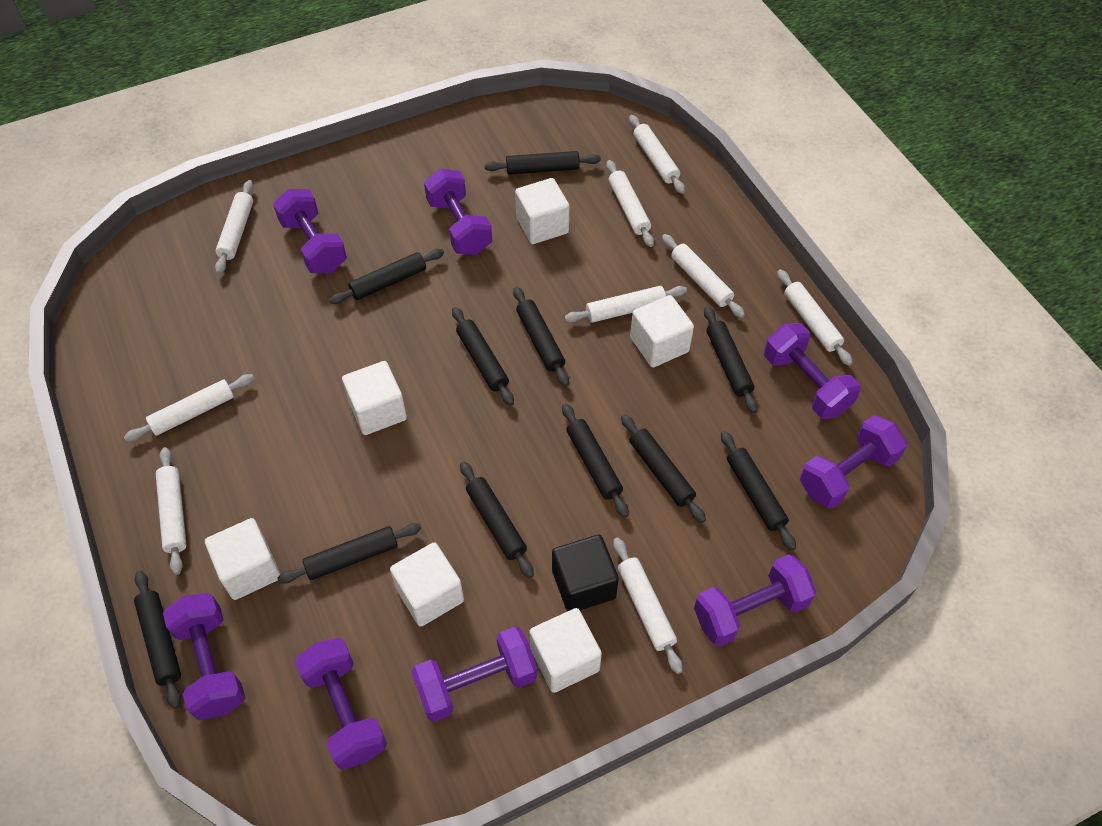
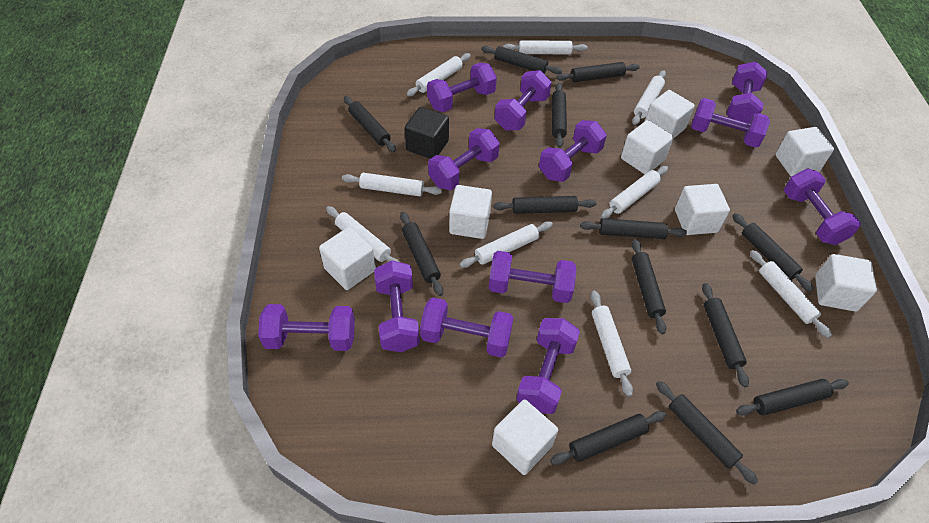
black rolling pin: [134,571,181,709] [277,523,421,583] [329,249,444,304] [452,307,514,406] [460,461,534,578] [484,151,601,175] [513,287,569,387] [562,403,629,518] [621,414,706,523] [704,306,758,413] [721,431,796,550] = 11 -> [344,96,396,152] [400,212,443,296] [481,46,562,74] [493,196,596,214] [550,411,666,465] [552,83,567,148] [556,62,640,82] [580,218,687,239] [632,239,666,334] [656,381,758,485] [702,283,749,387] [732,213,814,292] [736,379,849,415] = 13
purple dumbbell: [163,593,245,720] [273,189,347,273] [295,638,387,770] [412,627,537,722] [424,169,492,255] [694,554,816,647] [764,323,861,419] [800,415,907,509] = 8 -> [258,304,355,351] [374,261,420,352] [420,298,513,358] [427,63,497,112] [428,128,500,190] [489,251,576,303] [494,70,552,131] [516,318,580,414] [539,120,607,182] [691,98,770,148] [727,62,767,123] [784,169,861,245] = 12
white cube: [205,518,281,600] [342,361,407,435] [390,542,464,627] [515,178,569,244] [529,608,602,693] [630,295,694,368] = 6 -> [319,227,376,290] [449,185,492,239] [492,399,558,475] [621,120,674,174] [645,90,695,138] [675,184,730,235] [775,127,834,177] [815,254,877,312] = 8

